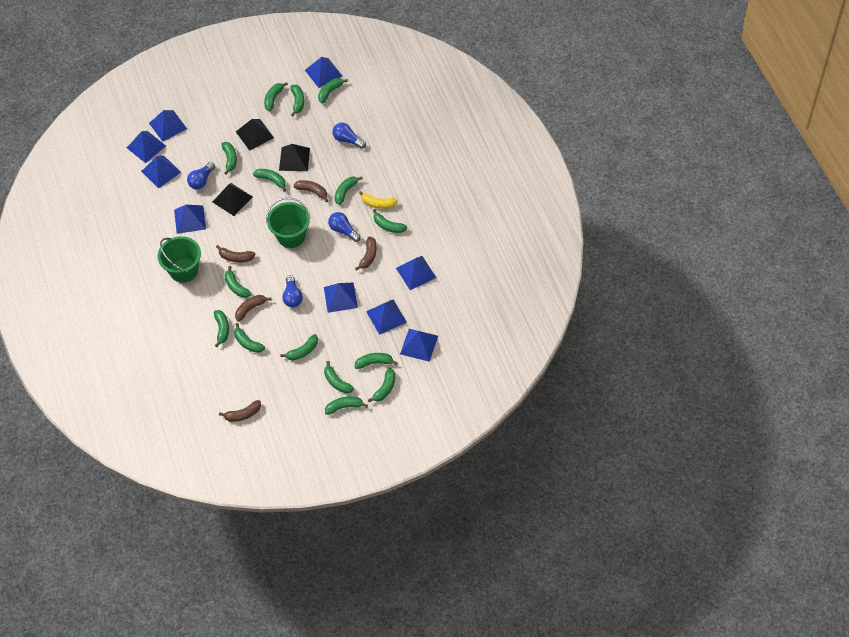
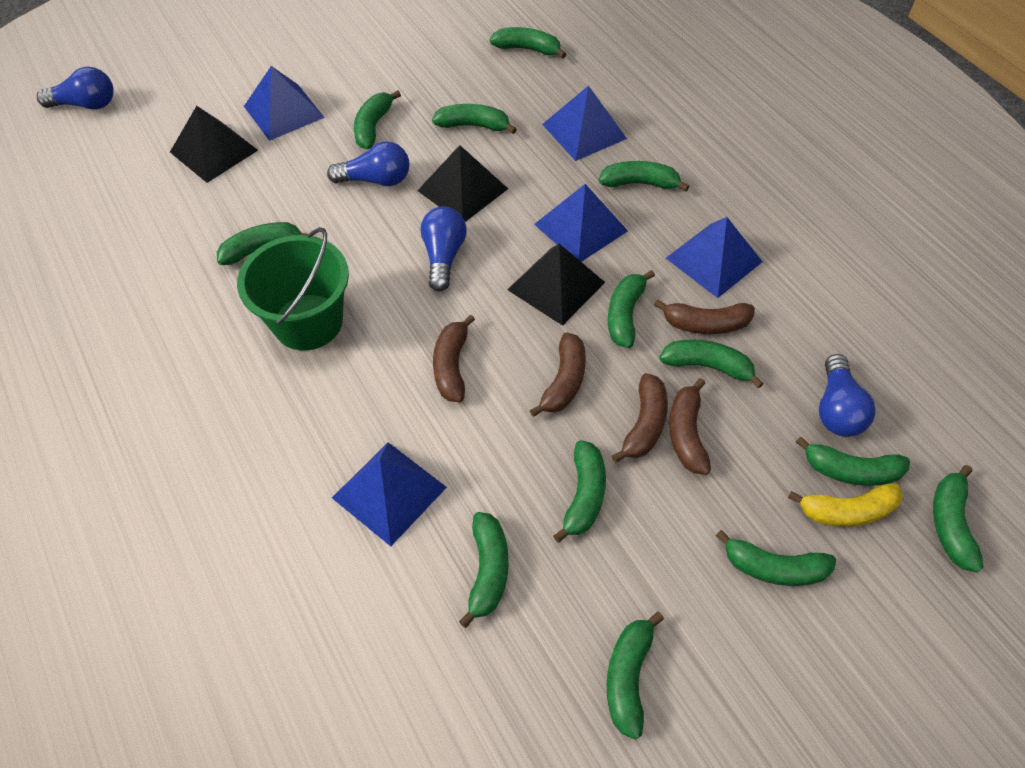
blue pyramid: [127,131,166,163] [141,155,181,189] [149,110,187,142] [174,205,206,234] [305,57,342,88] [324,283,358,313] [366,299,407,335] [396,256,436,290] [400,329,438,362] = 9 -> [244,66,325,141] [332,442,447,546] [534,184,628,262] [542,86,627,161] [666,217,762,298] = 5
green banana: [214,310,229,347] [222,142,237,175] [224,266,251,298] [234,323,265,353] [253,169,286,192] [264,82,288,111] [280,334,318,360] [291,85,304,116] [318,78,348,103] [324,361,354,393] [325,396,368,415] [335,176,363,205] [355,353,398,369] [368,368,395,402] [373,209,407,233] = 15 -> [217,222,308,265] [354,90,401,149] [432,104,517,134] [459,512,508,628] [490,27,566,58] [553,440,606,543] [599,161,689,192] [607,612,664,740] [608,270,655,348] [659,340,764,389] [716,530,836,586] [796,436,910,486] [933,465,983,573] = 13
green bucket: [158,236,201,283] [266,197,311,248] = 2 -> [237,227,349,351] = 1

